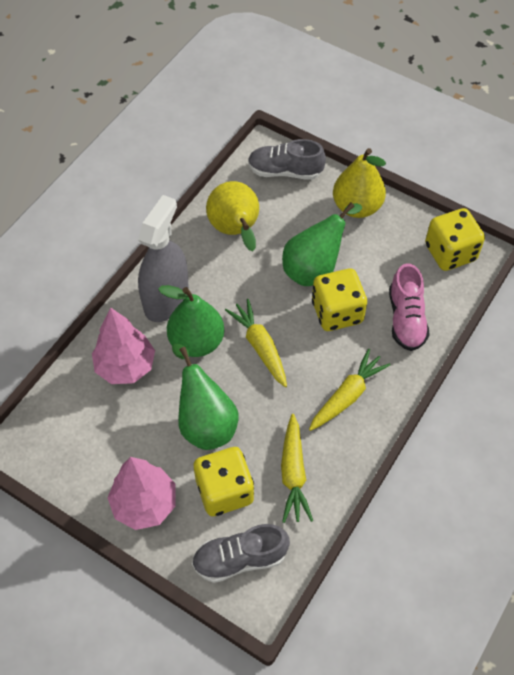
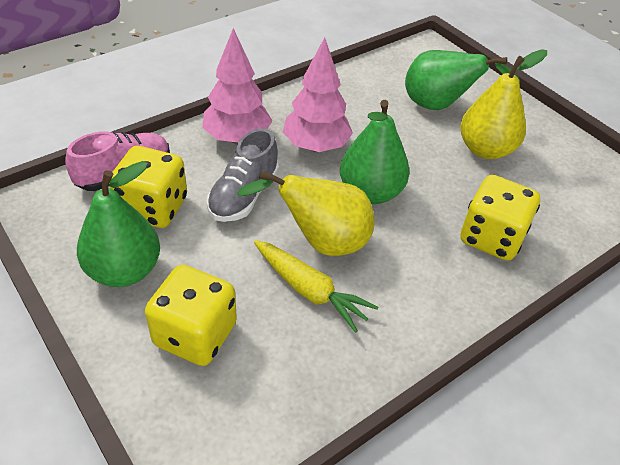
grey shoe: [192,524,290,583] [248,139,326,180] = 2 -> [207,128,279,222] = 1
grey spray bottle: [138,195,189,322] = 1 -> none = 0
yellow carrot: [225,299,287,387] [281,414,313,523] [309,349,391,431] = 3 -> [254,240,378,333] = 1

